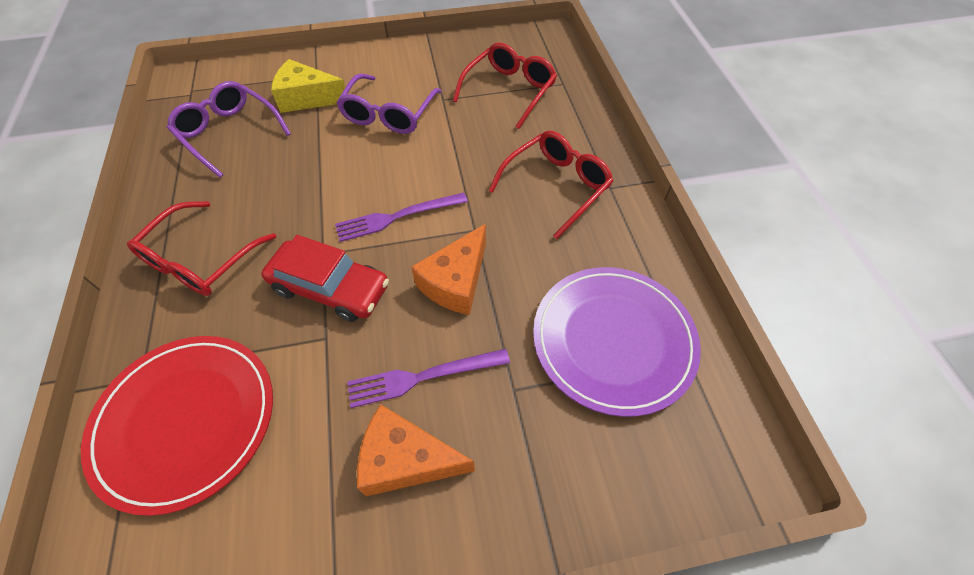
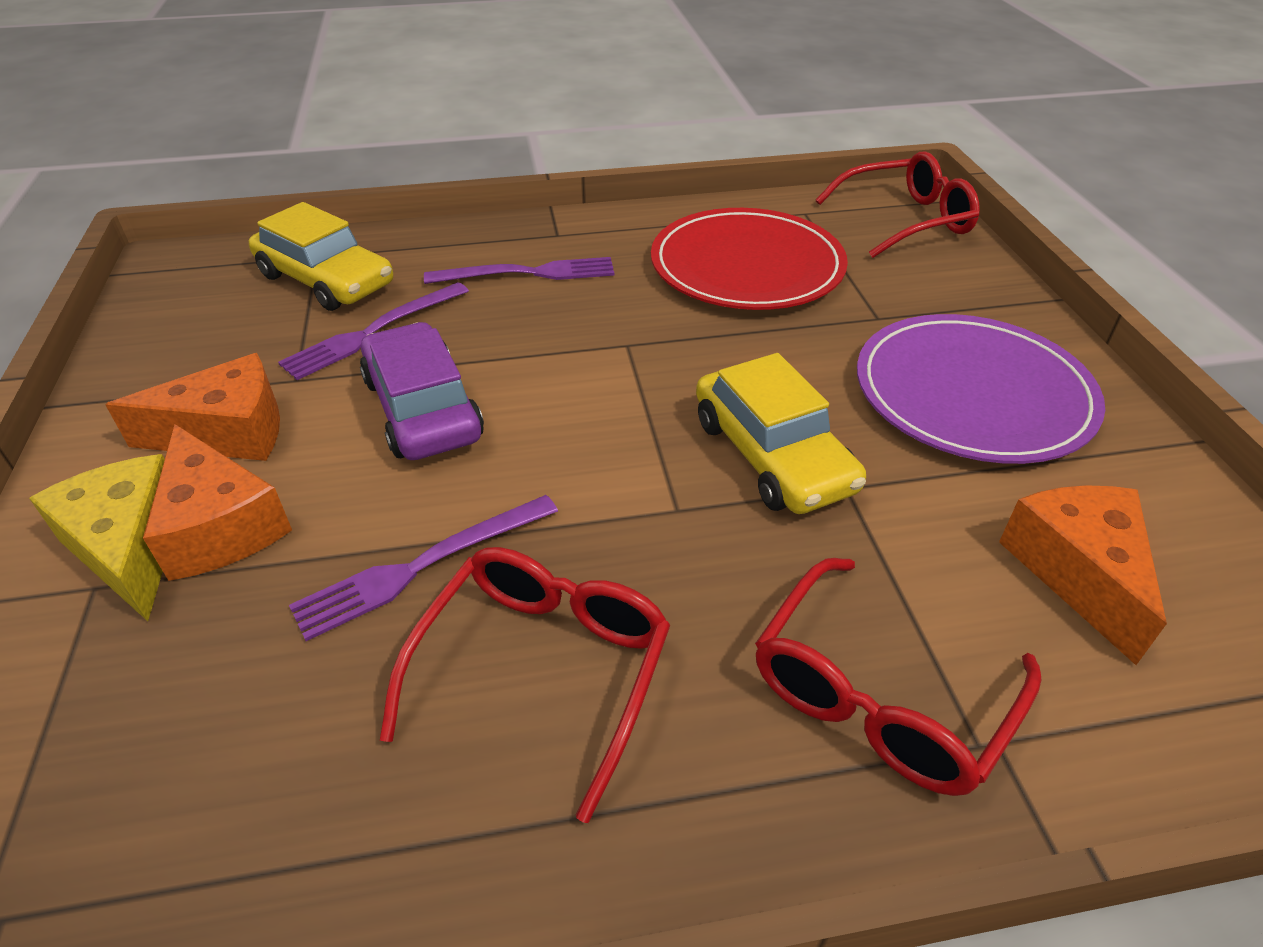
orange cheese: [357,404,475,496] [411,224,486,315] = 2 -> [105,353,280,461] [143,424,292,581] [999,486,1167,665] = 3
purple car: none = 0 -> [360,322,484,460] = 1
purple fork: [335,193,468,242] [347,349,510,408] = 2 -> [278,282,469,380] [289,495,558,641] [424,257,614,284] = 3
purple glasses: [167,81,291,178] [336,74,442,134] = 2 -> none = 0
red car: [261,235,389,322] = 1 -> none = 0
yellow car: none = 0 -> [249,202,393,311] [696,353,866,514] = 2

